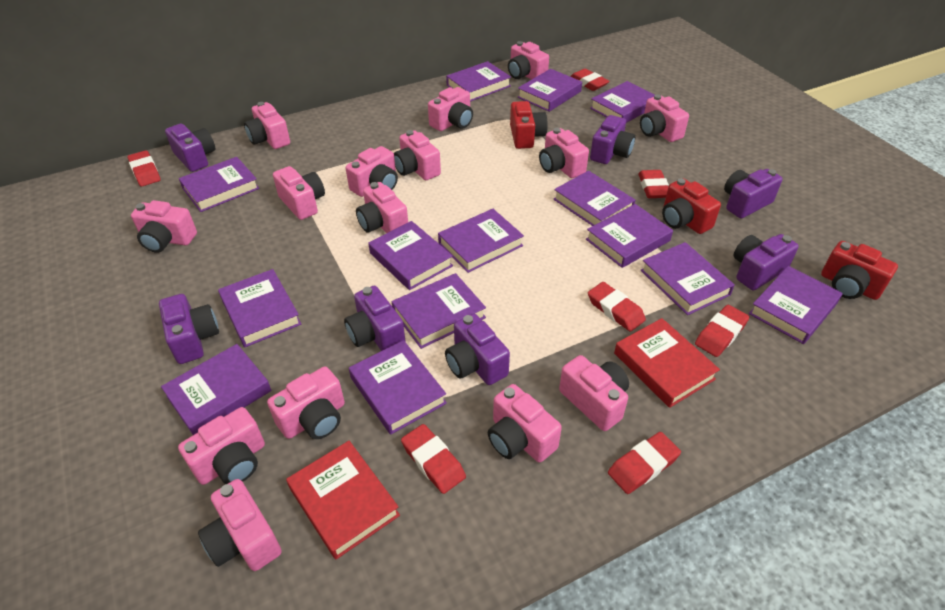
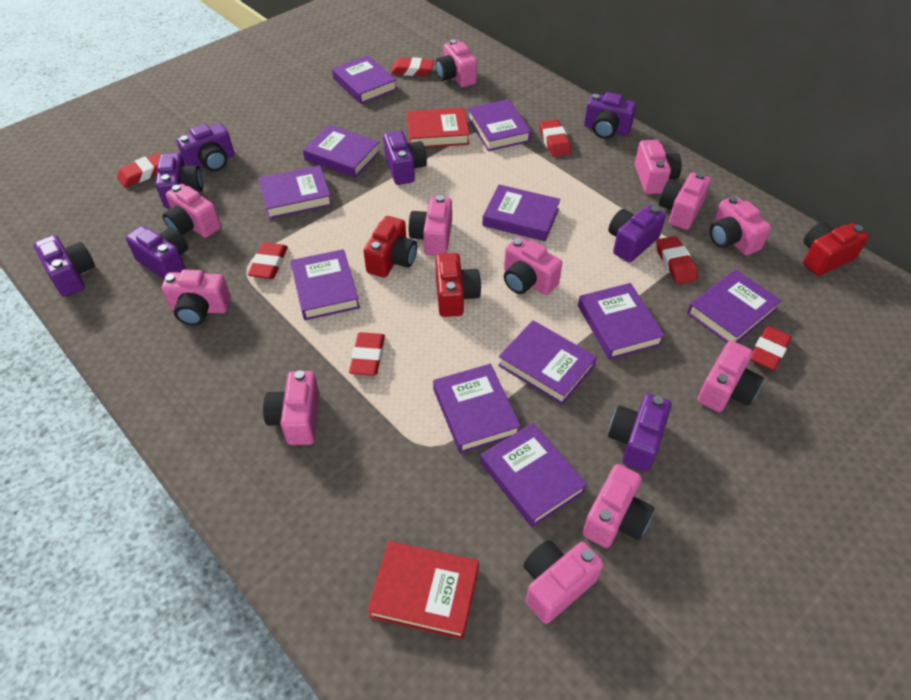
pink camera: [131,200,197,253] [178,407,265,485] [198,479,281,571] [244,102,290,149] [267,366,345,439] [273,166,325,220] [346,146,398,197] [356,182,408,233] [394,130,441,180] [428,87,473,131] [488,384,562,463] [508,41,549,80] [539,128,589,178] [559,355,629,431] [640,94,689,142] = 15 -> [161,269,231,326] [162,184,221,238] [263,370,320,445] [408,195,452,256] [436,39,477,87] [504,237,562,295] [523,540,603,624] [582,464,654,548] [635,140,682,194] [659,172,711,230] [697,341,764,412] [710,196,771,256] = 12
purple book: [161,344,271,435] [179,157,259,212] [218,269,301,347] [349,340,447,435] [368,221,453,290] [392,273,486,349] [438,209,524,273] [446,61,511,102] [518,69,582,112] [553,171,635,226] [586,204,673,268] [590,81,655,123] [640,242,735,315] [749,266,842,344] = 14 -> [258,165,332,219] [290,249,360,320] [303,125,380,178] [332,55,397,104] [433,364,521,454] [467,99,531,151] [480,423,587,527] [482,185,560,241] [498,320,597,405] [578,283,665,360] [687,269,782,343] = 11
purple camera: [159,294,219,364] [165,124,216,172] [344,286,406,351] [445,313,510,385] [590,115,635,164] [724,169,783,218] [734,234,799,290] = 7 -> [34,235,95,297] [126,226,188,279] [155,152,203,208] [176,123,234,171] [383,130,427,185] [584,92,636,139] [608,205,666,263] [608,394,672,472] = 8

